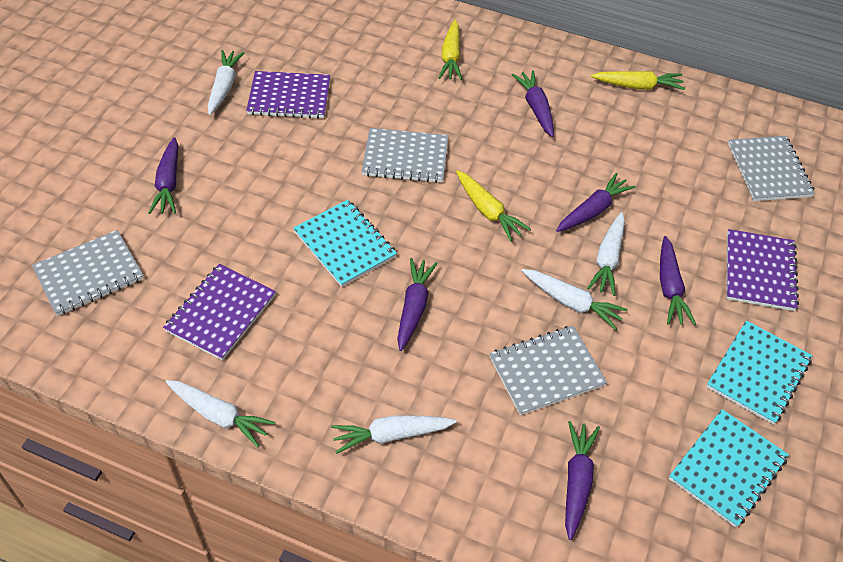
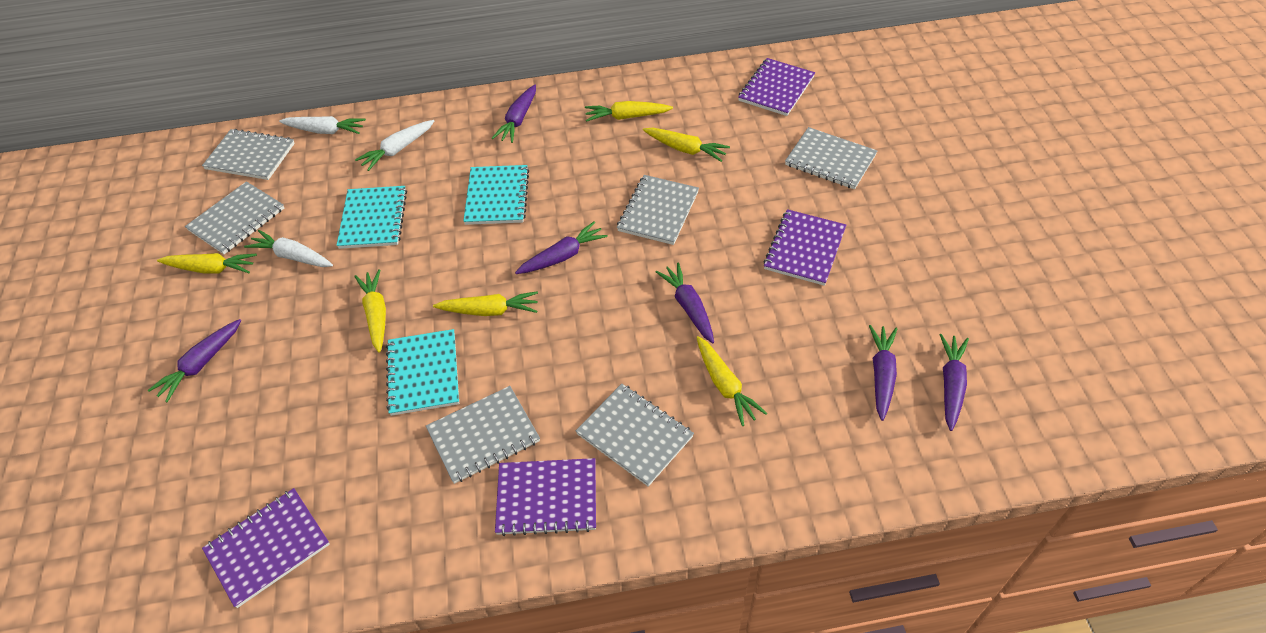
grey notebook: [32,230,144,316] [361,128,448,183] [489,326,607,415] [728,136,815,201] = 4 -> [185,181,284,254] [202,129,295,180] [426,386,540,484] [576,384,694,487] [617,175,699,245] [785,127,877,189] = 6
purple notebook: [163,264,276,360] [246,71,330,119] [726,229,799,311] = 3 -> [202,488,330,608] [495,458,596,536] [738,58,815,116] [763,209,846,286] = 4
white carrot: [166,380,275,448] [208,50,245,115] [331,415,457,454] [522,269,628,330] [587,212,625,296] = 5 -> [244,230,333,267] [279,116,366,134] [355,120,434,171] = 3
yellow carrot: [438,20,462,80] [456,170,531,242] [591,71,685,90] = 3 -> [157,253,257,273] [354,269,386,353] [433,291,538,316] [585,101,673,122] [643,128,730,162] [696,336,767,426] = 6

